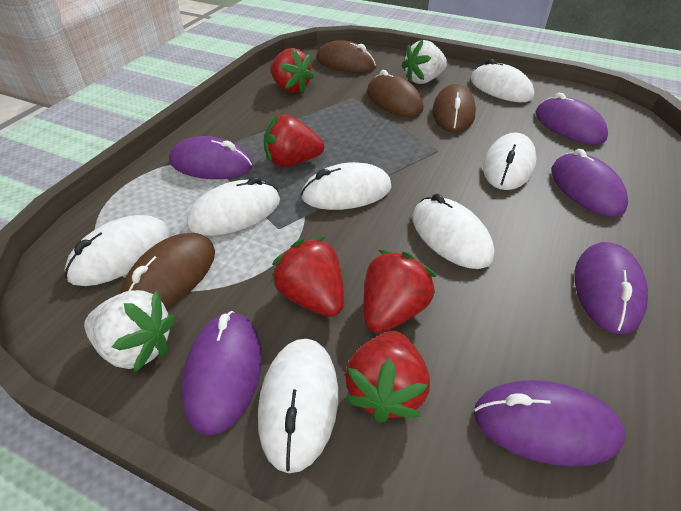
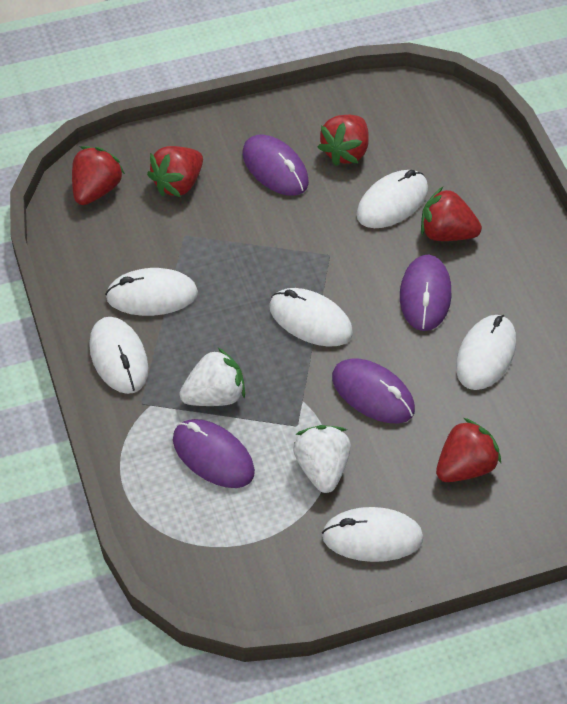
brown mouse: [120,233,215,308] [316,40,376,73] [367,70,424,117] [432,84,476,132] = 4 -> none = 0
purple mouse: [169,136,253,179] [181,311,262,436] [474,380,625,467] [536,93,608,144] [551,149,628,217] [575,242,648,334] = 6 -> [173,419,255,488] [242,134,309,196] [332,358,415,423] [400,255,451,331] = 4
white mouse: [64,215,169,286] [187,177,280,236] [258,339,338,473] [301,162,392,210] [412,194,494,269] [471,59,534,102] [483,132,537,190] = 7 -> [89,317,148,394] [105,268,198,316] [269,288,353,347] [322,507,423,562] [356,170,428,228] [456,315,516,390] = 6

